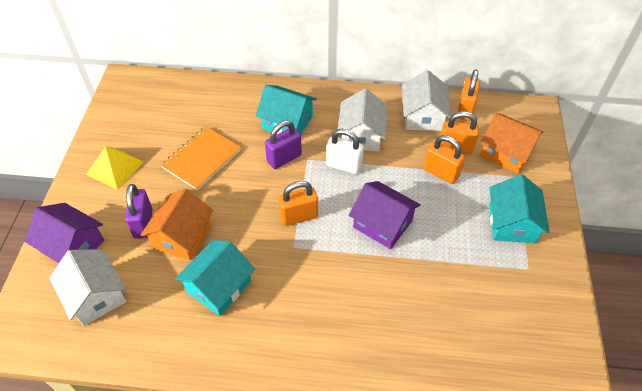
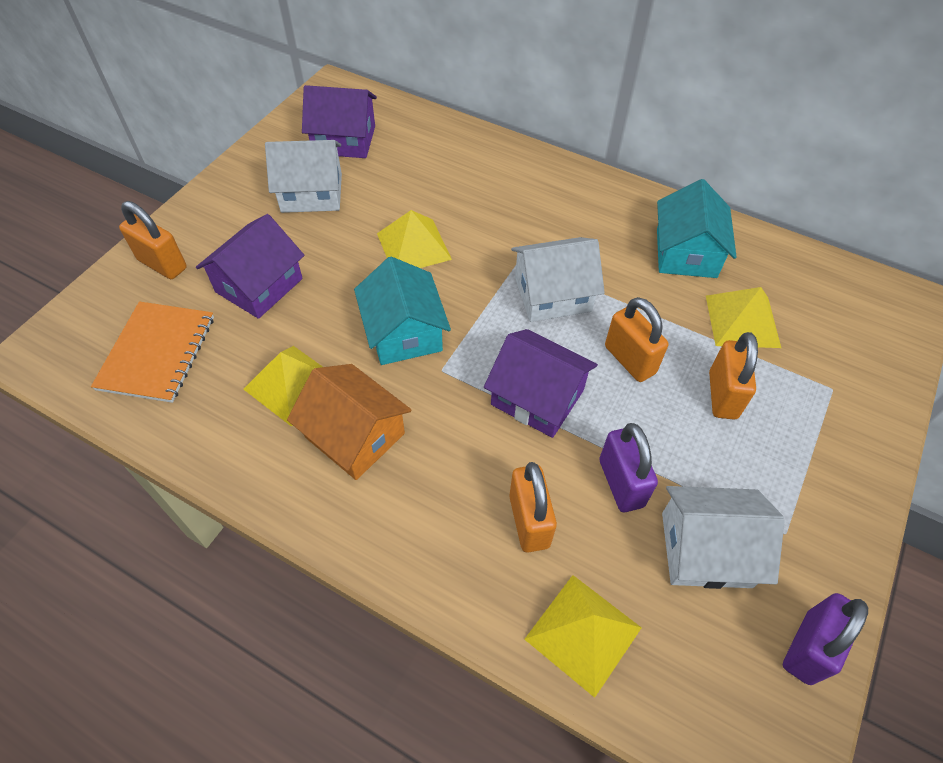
orange house: [141,189,214,261] [480,113,543,173] = 2 -> [287,364,412,480] = 1
purple house: [25,203,104,263] [349,181,421,249] = 2 -> [196,214,304,319] [302,85,377,158] [484,329,598,438] = 3
turquoise house: [175,240,255,316] [256,85,317,135] [490,174,549,243] = 3 -> [354,256,451,365] [657,179,737,278] = 2
white padlock: [326,129,364,174] = 1 -> none = 0
yellow pyramid: [86,146,144,190] = 1 -> [243,346,323,427] [377,210,452,268] [524,575,642,698] [706,287,781,348] = 4

